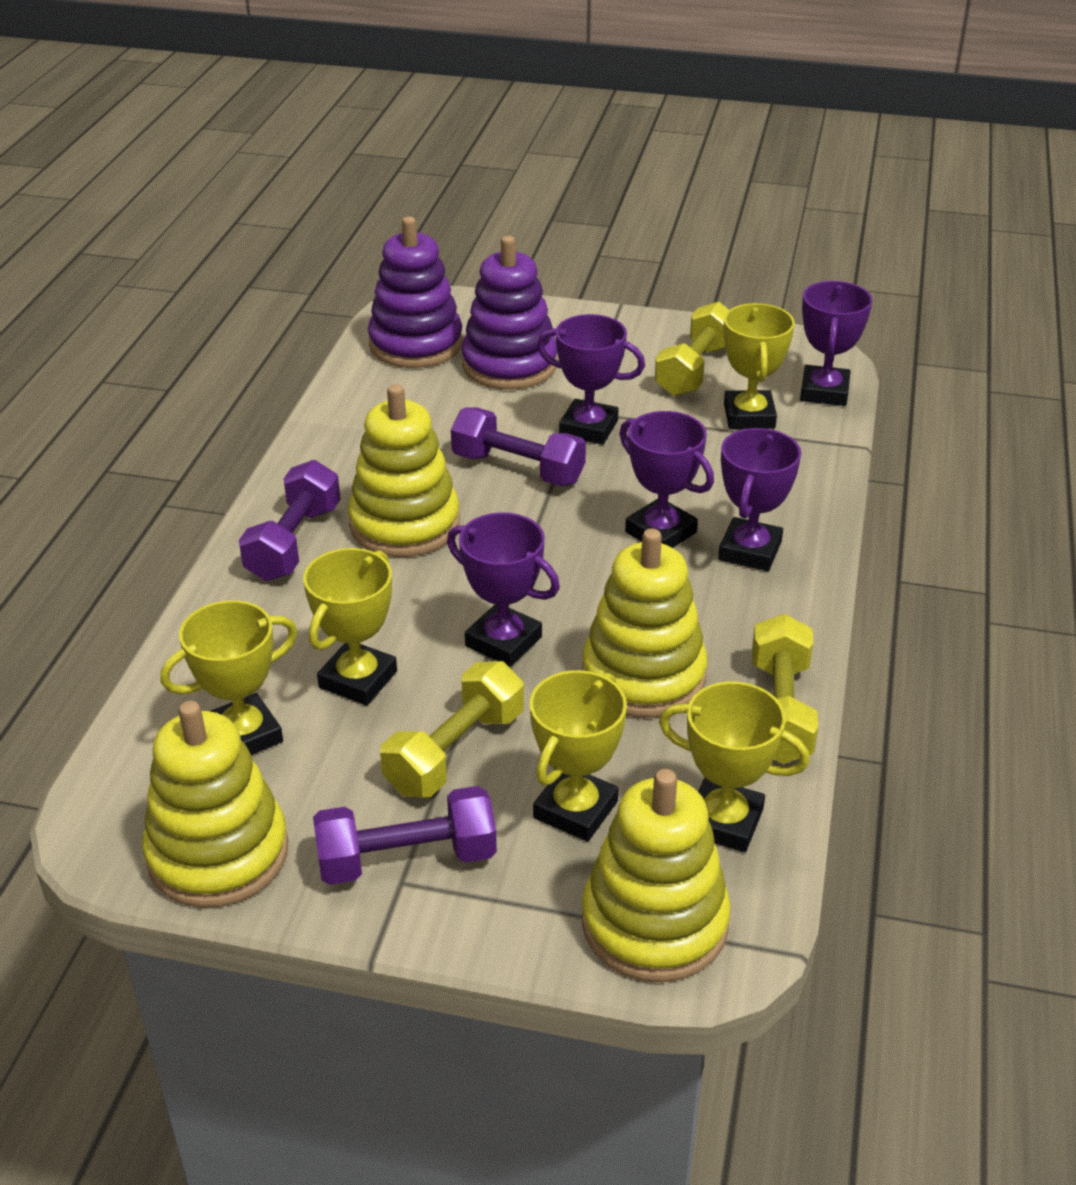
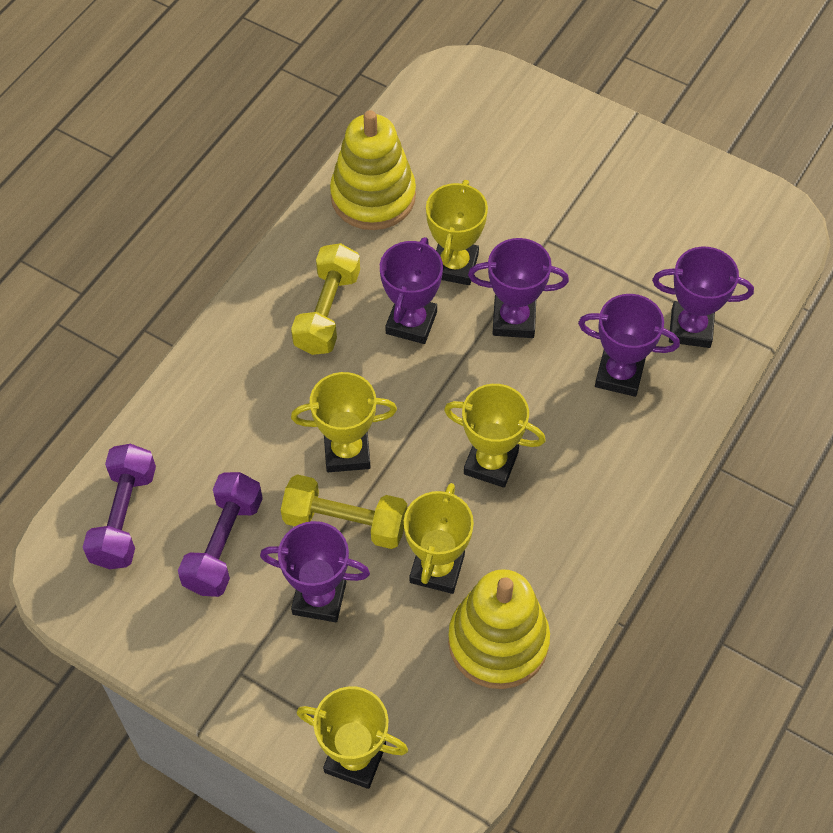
purple dumbbell: [239,460,340,581] [313,786,497,885] [451,407,586,486] = 3 -> [83,444,156,569] [178,472,263,597] = 2
purple stacking toy: [368,216,463,368] [461,236,557,390] = 2 -> none = 0
yellow dumbbell: [380,661,524,797] [655,302,729,396] [752,614,818,764] = 3 -> [281,474,407,549] [291,243,360,355] = 2
yellow stacking toy: [142,701,289,908] [348,384,460,557] [582,528,708,718] [582,769,731,982] = 4 -> [330,110,416,230] [448,569,550,689] = 2

